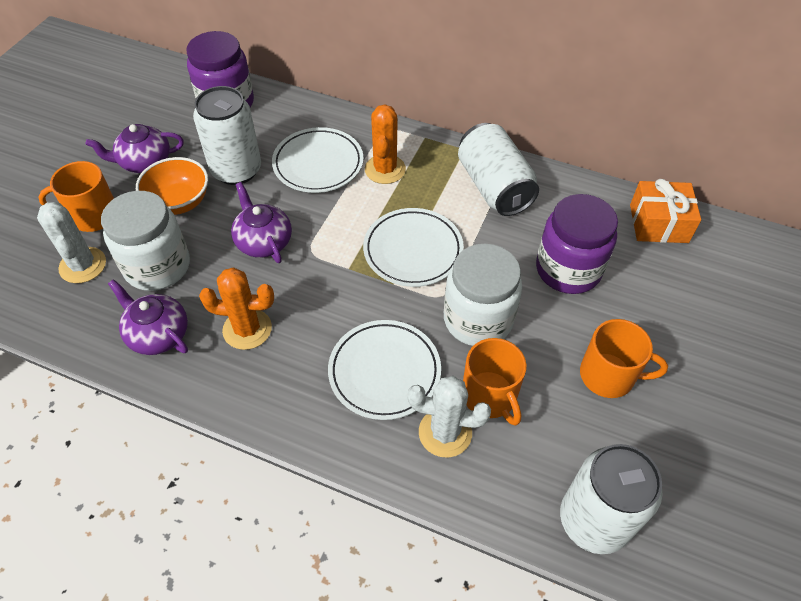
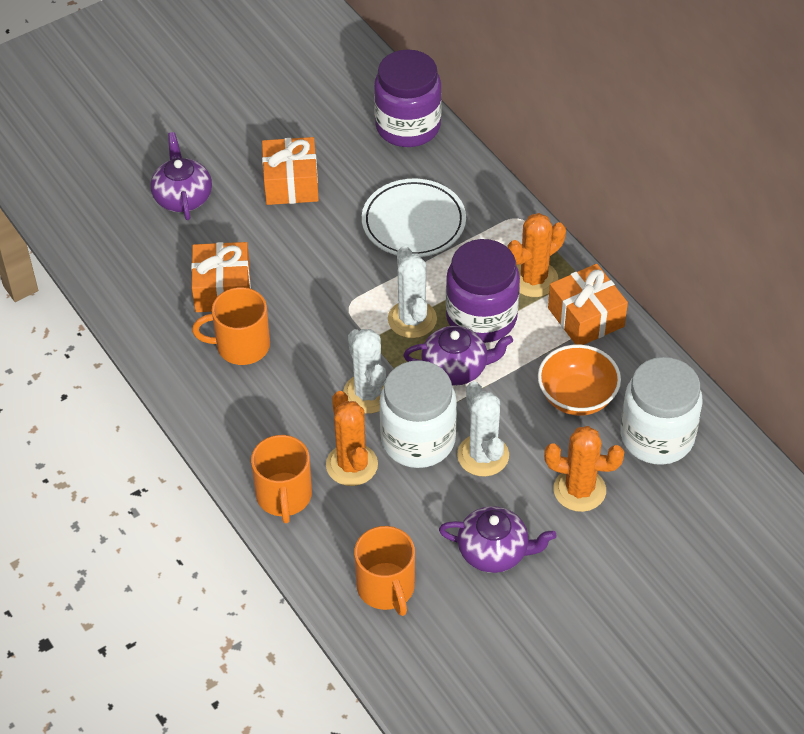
orange cactus: [199,268,274,350] [365,104,406,184] = 2 -> [326,391,378,486] [507,213,566,297] [544,426,625,512] = 3
orange gift: [630,179,701,243] = 1 -> [191,242,251,312] [262,137,319,205] [548,264,628,345] = 3
white cactus: [37,202,106,283] [408,376,491,457] = 2 -> [343,329,386,414] [388,246,437,338] [457,381,509,477] = 3
white can: [193,86,261,185] [458,123,539,216] [560,444,663,554] = 3 -> none = 0
white plate: [272,127,364,193] [328,320,441,420] [363,208,464,287] = 3 -> [362,179,466,257] = 1

